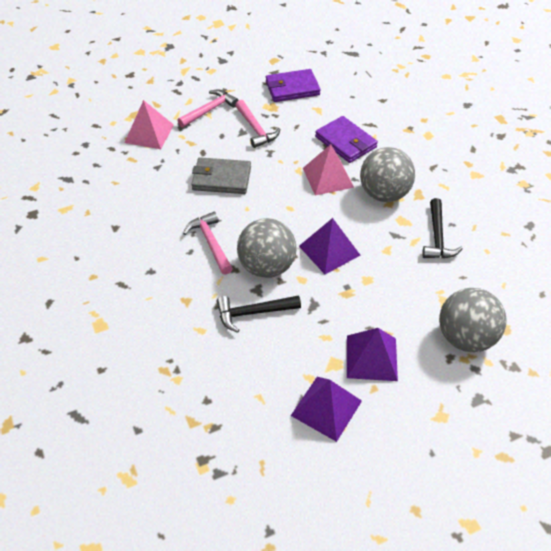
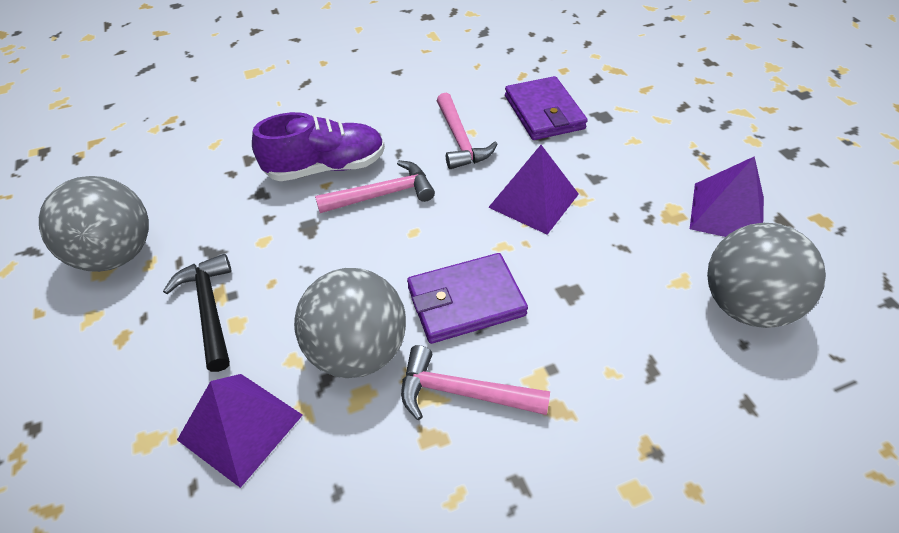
black hammer: [217,295,301,333] [422,198,463,258] = 2 -> [163,254,231,372] = 1
grey wallet: [191,157,251,194] = 1 -> none = 0
pink pyramid: [125,100,174,149] [303,144,354,196] = 2 -> none = 0
purple shoe: none = 0 -> [252,112,385,181] = 1

